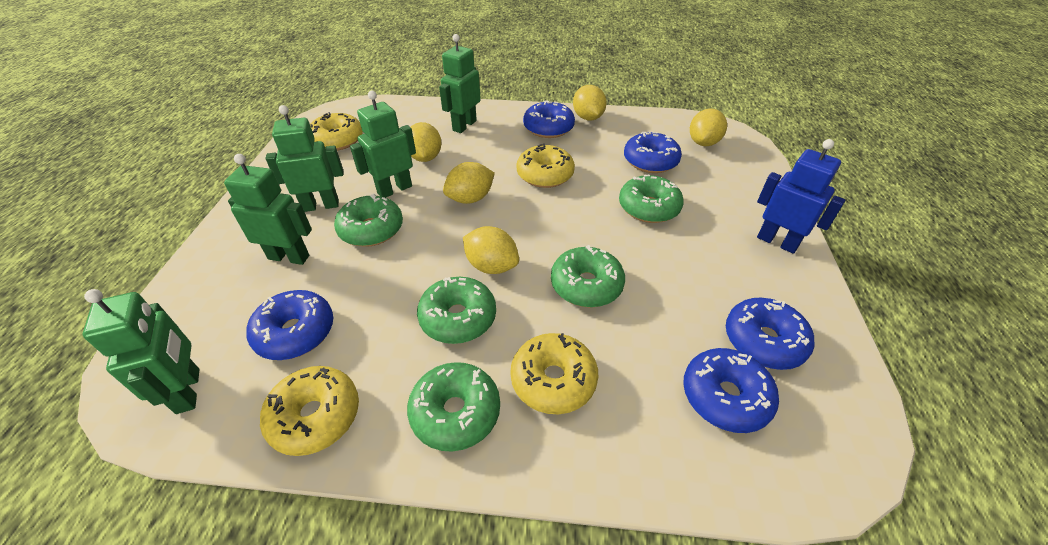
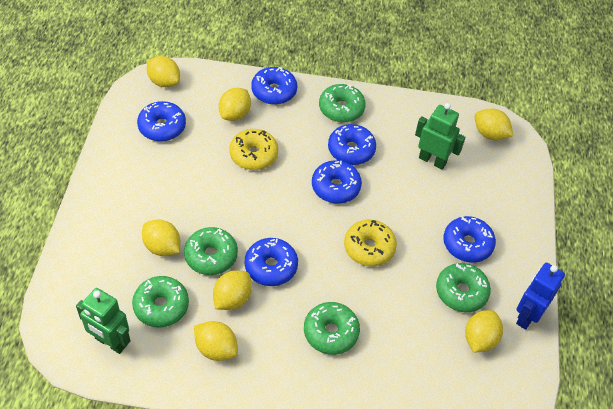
blue donut: [246,290,333,360] [523,100,575,138] [624,132,682,173] [683,348,779,433] [726,298,814,370] = 5 -> [137,101,186,142] [245,238,298,286] [251,67,297,105] [312,160,362,203] [328,124,376,165] [443,216,496,263] = 6
green robot: [82,289,199,414] [224,154,312,265] [265,105,344,212] [350,90,416,198] [439,34,481,133] = 5 -> [76,288,130,354] [415,103,465,169] = 2
yellow donut: [260,366,359,456] [310,112,363,151] [510,333,598,414] [516,143,575,188] = 4 -> [229,129,278,170] [344,220,397,266] = 2
yellow lemon: [411,122,442,162] [443,162,495,204] [463,226,519,274] [573,85,607,120] [690,108,727,146] = 5 -> [142,219,180,256] [147,56,180,87] [194,321,238,361] [213,270,252,310] [219,88,251,121] [465,310,503,353] [475,108,513,140] = 7

